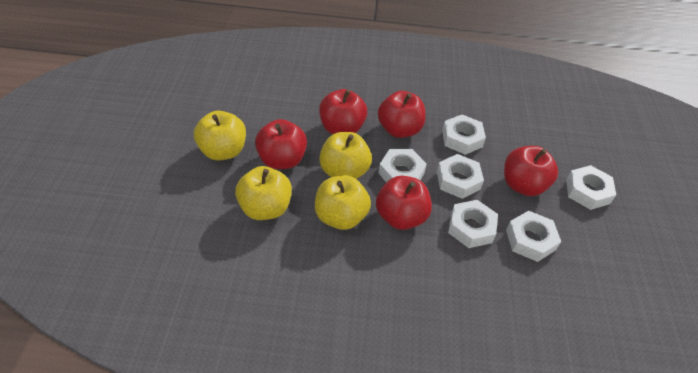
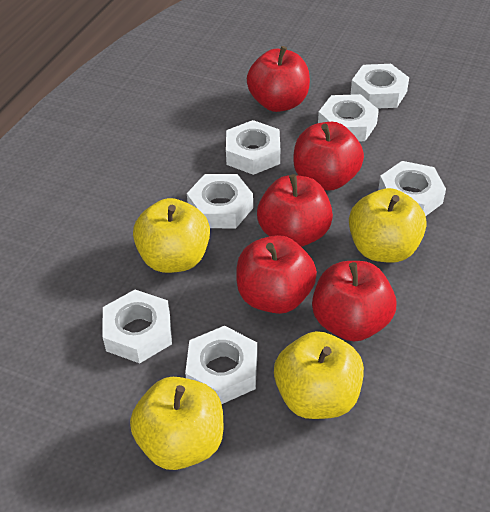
white nut: [378,149,427,183] [437,154,484,199] [442,114,486,155] [448,200,498,248] [506,211,561,262] [566,165,616,210] = 6 -> [103,290,172,363] [185,326,257,404] [187,174,253,228] [226,120,280,175] [318,94,379,141] [351,64,409,109] [378,161,446,216] = 7

